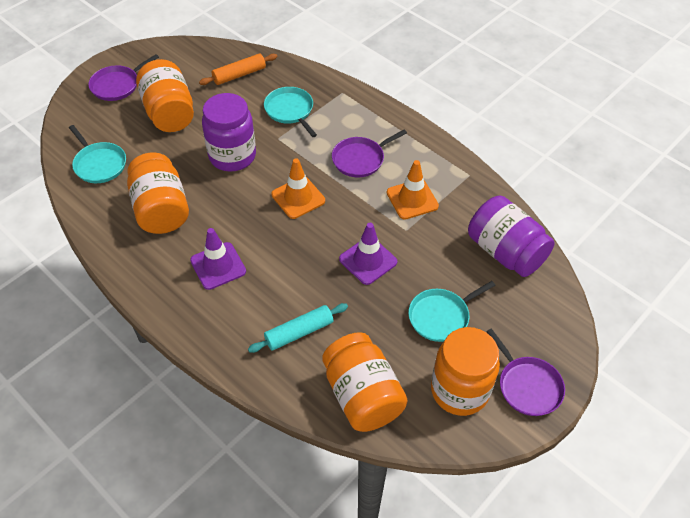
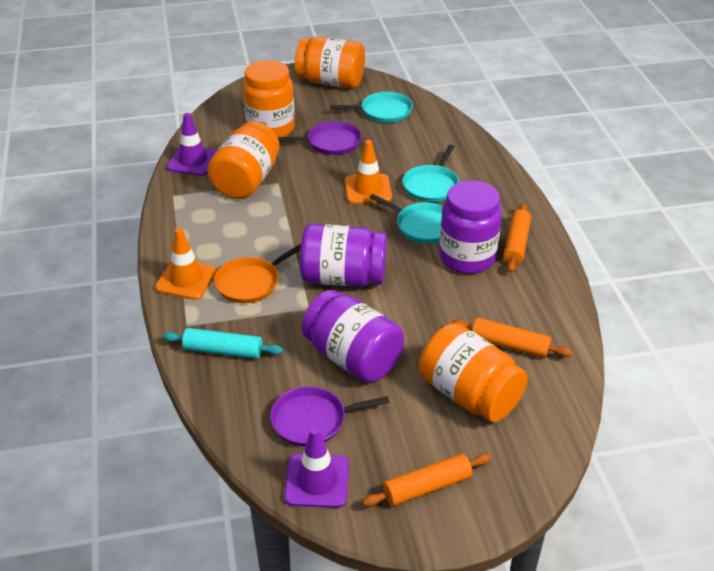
orange pan: none = 0 -> [214,244,301,303] = 1
orange rolling pin: [199,54,277,85] = 1 -> [362,454,491,507] [452,318,572,358] [503,203,531,273] = 3
purple jar: [202,93,256,172] [468,196,555,277] = 2 -> [300,224,387,287] [302,290,404,383] [439,180,502,274] = 3
purple pan: [88,54,159,101] [332,129,407,177] [486,329,565,416] = 3 -> [270,386,389,446] [278,121,361,155] = 2

